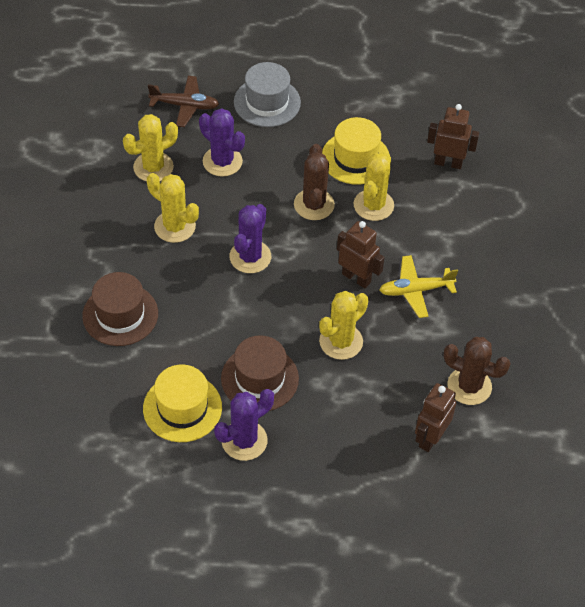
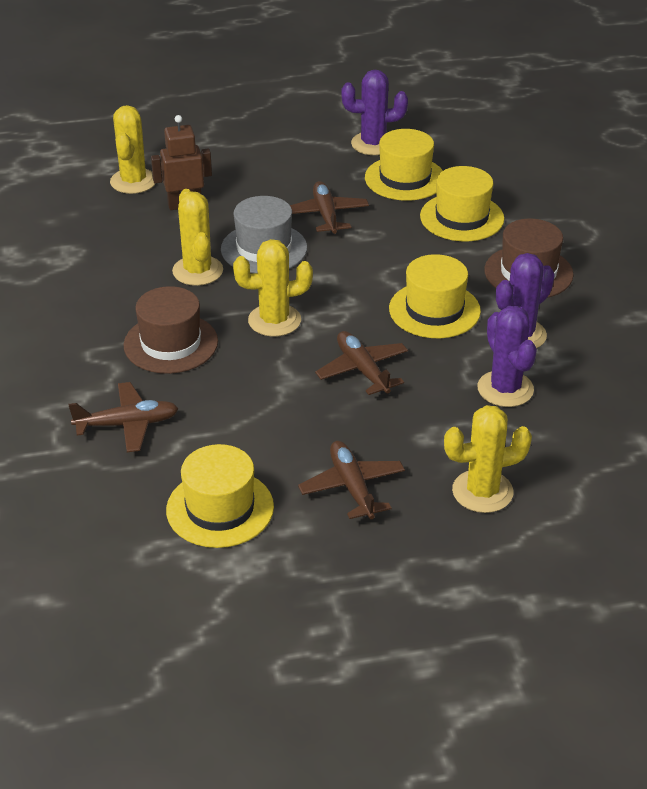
brown cactus: [294,144,335,220] [444,337,511,405] = 2 -> none = 0
brown plane: [148,76,219,127] = 1 -> [68,382,179,452] [290,181,369,235] [298,441,405,519] [315,331,408,395] = 4
brown robot: [337,221,385,288] [415,383,456,452] [427,104,479,169] = 3 -> [151,115,212,210] = 1
yellow hat: [143,364,222,442] [322,117,390,185] = 2 -> [166,444,274,548] [365,129,443,201] [389,254,481,338] [420,166,504,241] = 4
yellow plane: [379,255,458,318] = 1 -> none = 0

